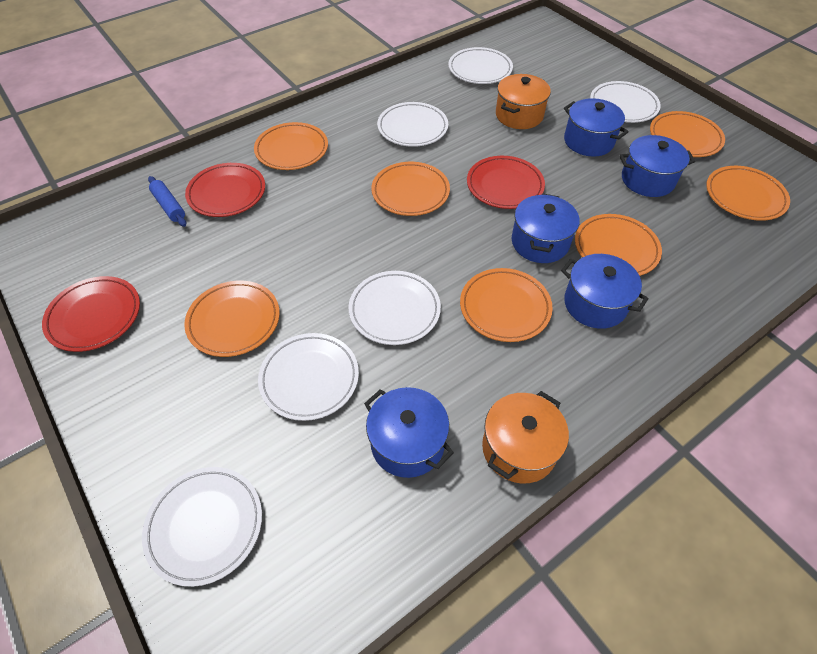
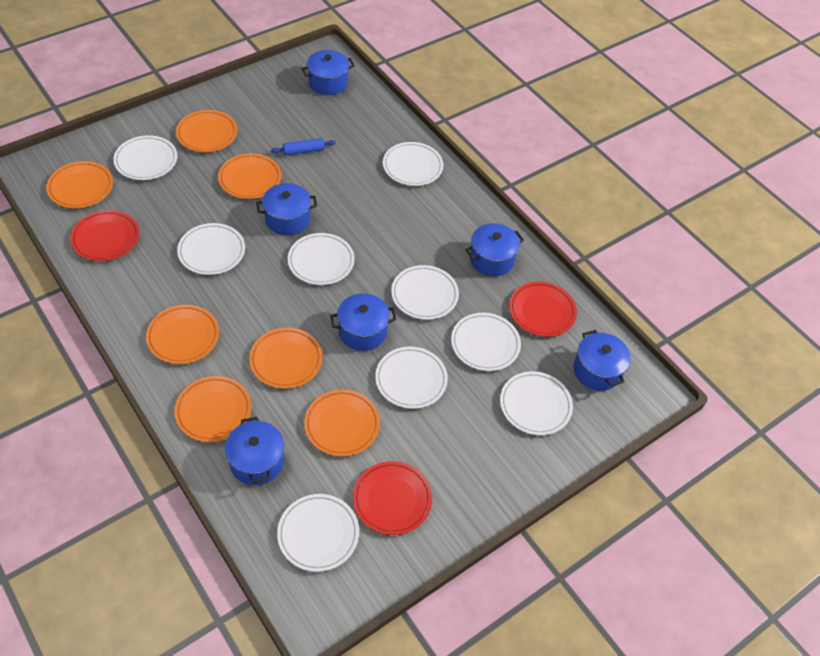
blue pot: [364,387,454,478] [512,193,580,263] [561,254,649,329] [564,98,629,157] [619,135,695,197] = 5 -> [225,417,284,485] [256,183,317,235] [301,50,355,95] [330,293,397,351] [466,223,524,276] [573,330,631,391] = 6
orange pot: [482,391,569,484] [496,74,551,129] = 2 -> none = 0
white plate: [142,467,262,587] [258,333,359,421] [349,271,441,345] [377,102,448,147] [448,47,513,84] [590,81,661,123] = 6 -> [114,135,177,180] [177,223,245,275] [277,494,359,572] [288,233,355,285] [375,347,448,409] [383,142,443,186] [391,265,459,320] [451,313,521,371] [500,371,573,435] = 9

